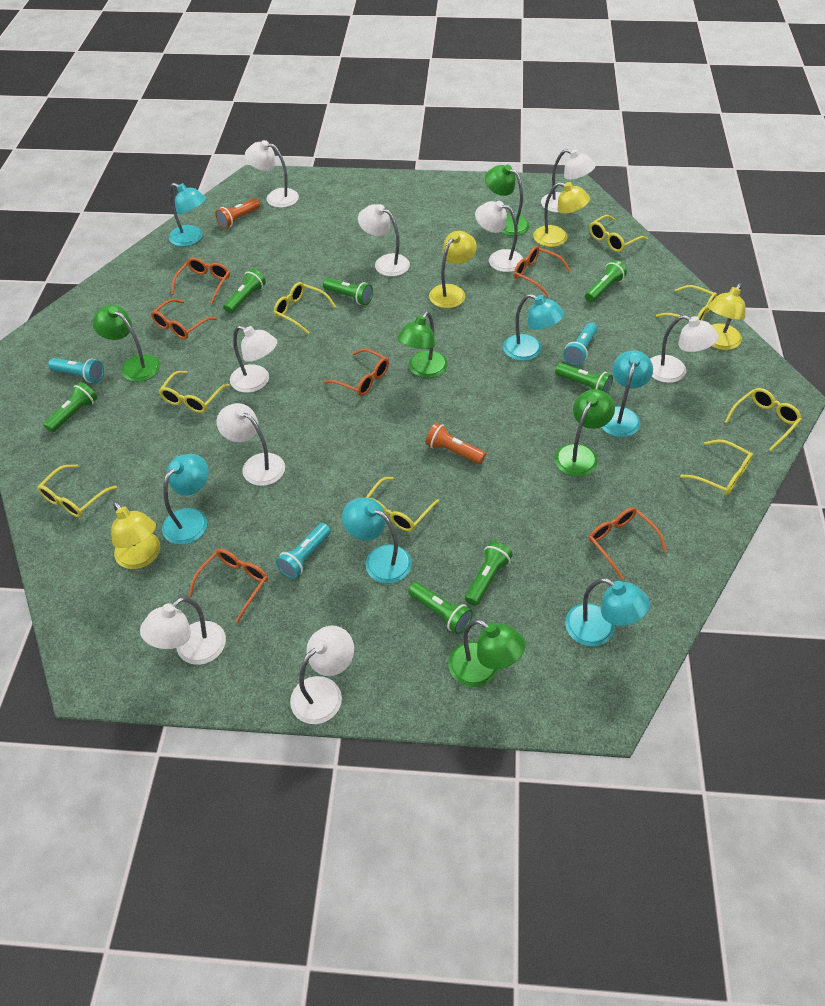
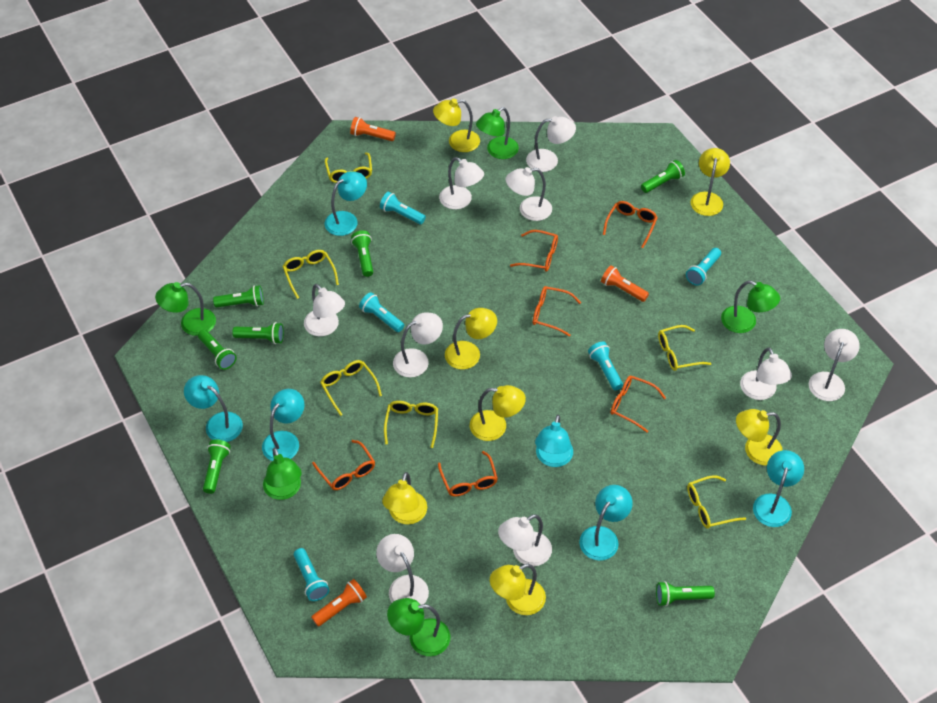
orange flashlight: [215,198,260,228] [426,423,486,464] = 2 -> [311,579,367,627] [350,117,396,141] [601,265,649,302] = 3
turquoise flashlight: [48,358,104,383] [276,523,331,579] [563,323,597,365] = 3 -> [294,548,329,601] [359,292,404,332] [380,192,426,224] [588,341,623,390] [686,248,721,286] = 5
yellow glasses: [37,465,117,517] [159,371,230,413] [274,282,336,334] [365,477,439,532] [589,215,647,252] [656,285,717,320] [680,440,753,496] [725,388,802,451] = 8 -> [282,250,339,299] [320,360,382,416] [325,152,372,183] [384,401,438,448] [658,325,711,371] [687,475,746,529] = 6
yellow lamp: [111,501,160,569] [429,231,477,308] [533,182,590,247] [708,283,746,350] = 4 -> [382,472,427,524] [433,98,480,152] [445,308,497,370] [470,385,526,441] [490,564,546,615] [691,148,730,216] [736,409,783,465] = 7

